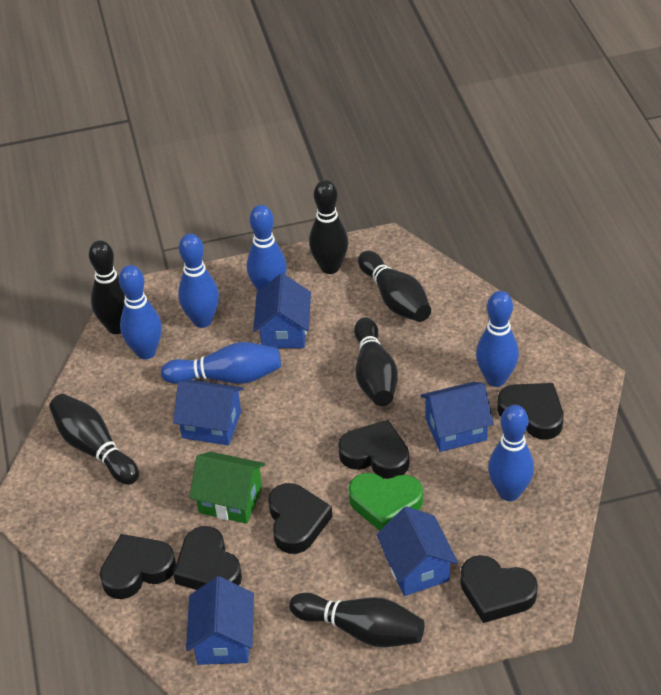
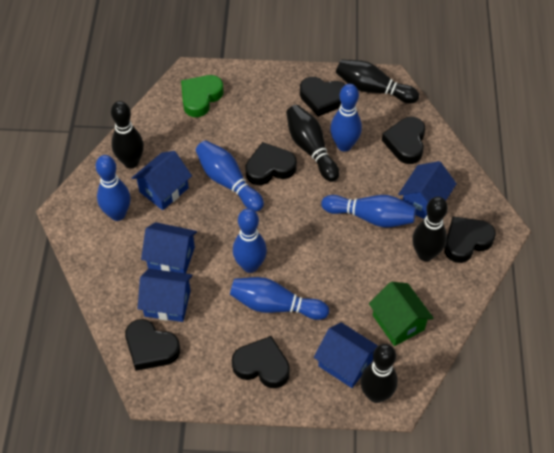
black bowling pin: [49,394,139,485] [89,240,125,334] [289,593,425,647] [309,180,348,274] [354,317,398,406] [358,251,431,322] = 6 -> [111,101,144,169] [286,105,339,182] [336,59,419,104] [360,344,398,403] [412,197,448,261] = 5

